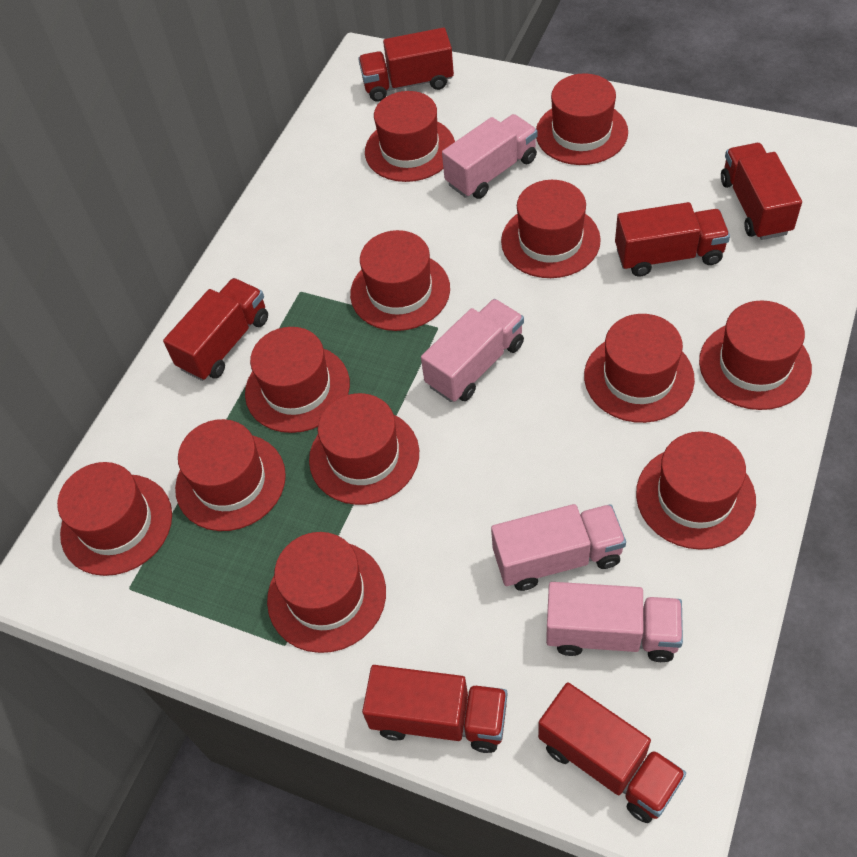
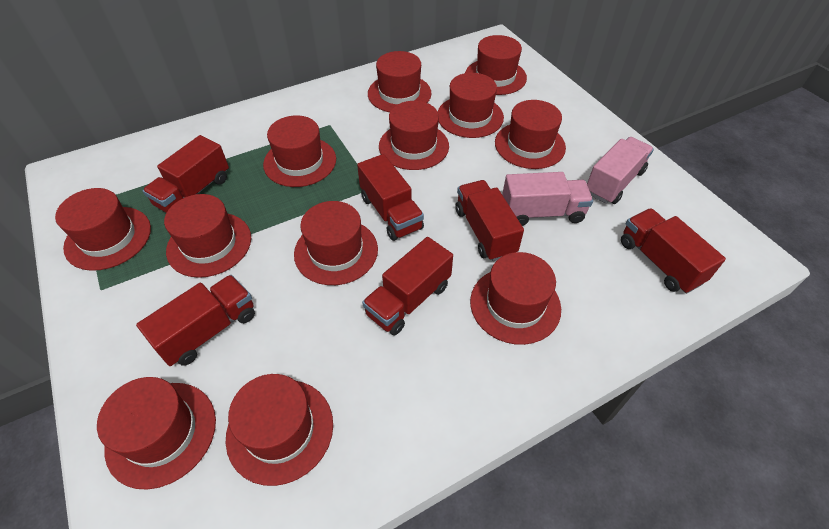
pink truck: [421,299,524,402] [442,114,538,199] [491,504,626,591] [546,582,683,662] = 4 -> [502,172,593,226] [587,137,654,204] = 2

